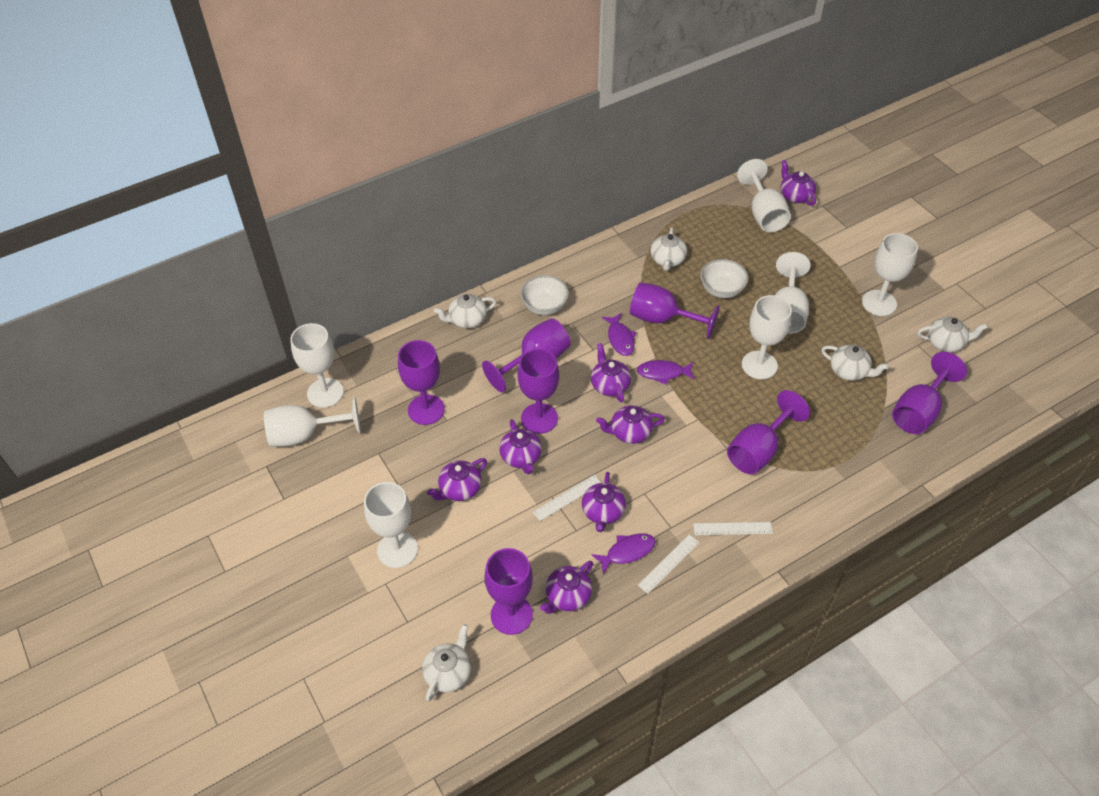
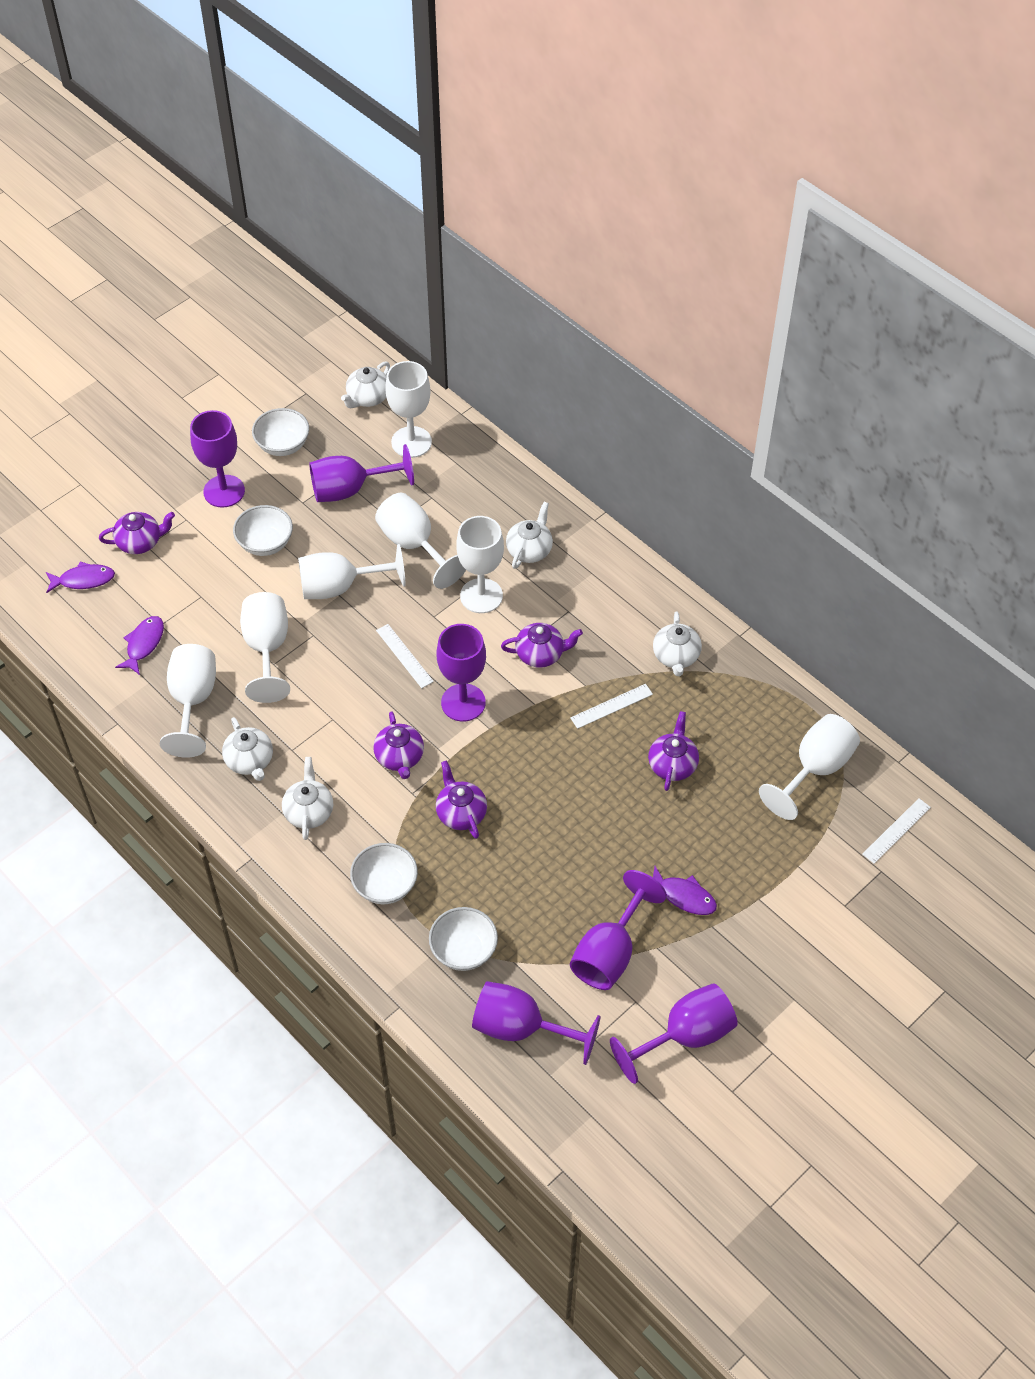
purple goblet: [398,340,445,425] [482,318,571,393] [484,548,533,635] [517,349,559,434] [630,282,720,339] [727,390,810,475] [892,352,967,434] = 7 -> [190,410,245,508] [309,444,414,502] [437,624,486,722] [472,981,601,1065] [570,870,667,990] [610,983,738,1084] = 6
purple teapot: [427,458,487,501] [499,419,542,474] [540,561,593,614] [582,472,626,532] [591,343,631,402] [596,405,665,444] [781,160,816,206] = 7 -> [99,512,175,554] [373,711,424,779] [436,761,487,839] [501,623,583,668] [648,711,699,791] = 5
white bowl: [520,275,569,315] [700,259,748,298] = 2 -> [233,505,293,556] [252,408,309,456] [350,843,418,904] [429,907,498,971] = 4

